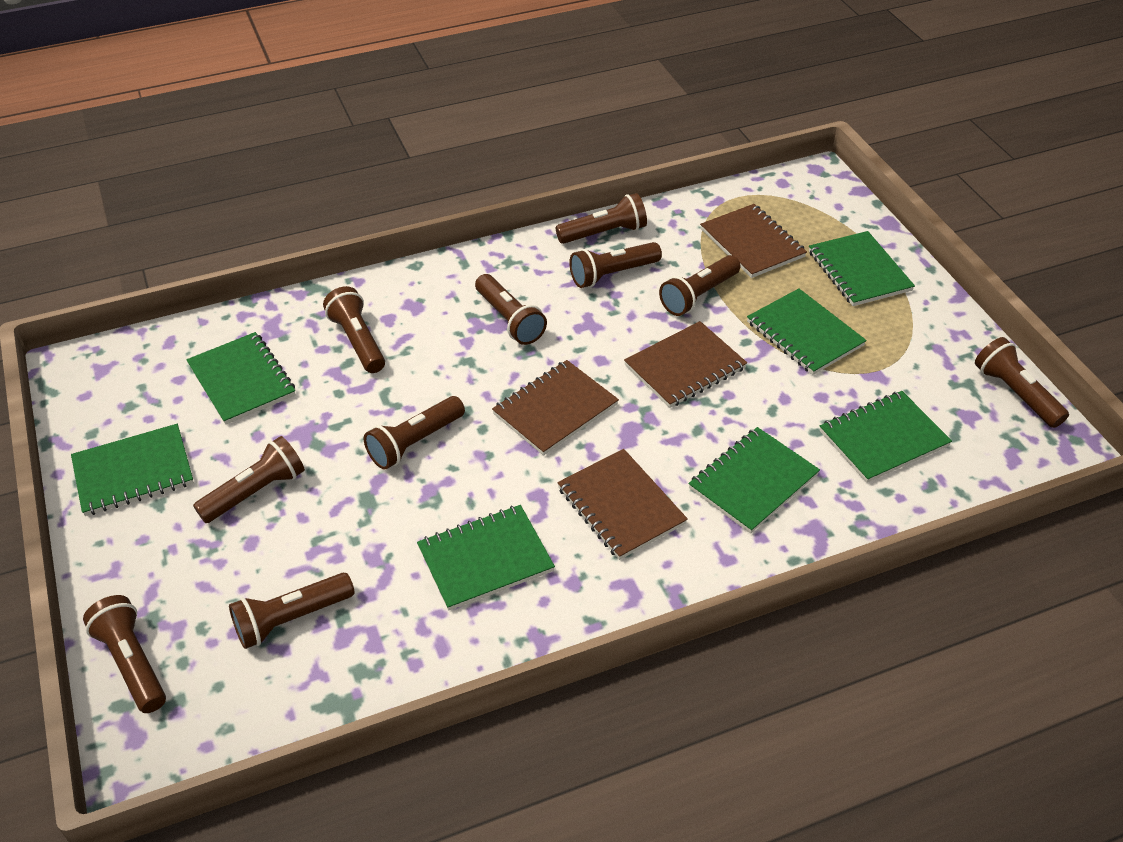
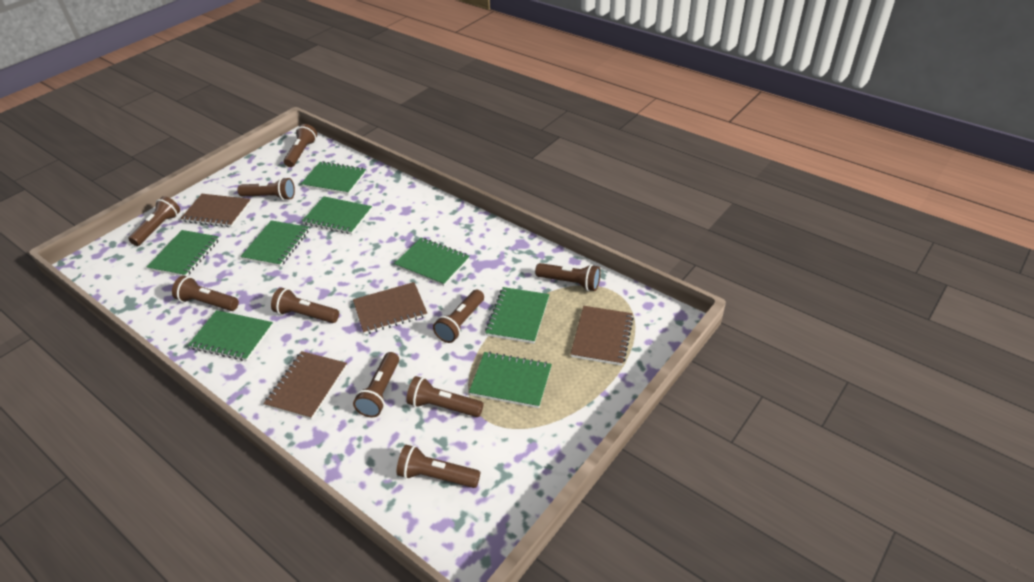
green notebook: [71,424,194,516] [186,332,296,425] [417,505,555,611] [688,427,820,533] [747,289,867,375] [809,231,915,306] [820,391,952,483] = 7 -> [147,230,219,276] [188,310,273,361] [240,220,309,267] [301,161,366,195] [302,196,372,234] [394,238,470,286] [469,352,552,408] [485,287,549,344] = 8

